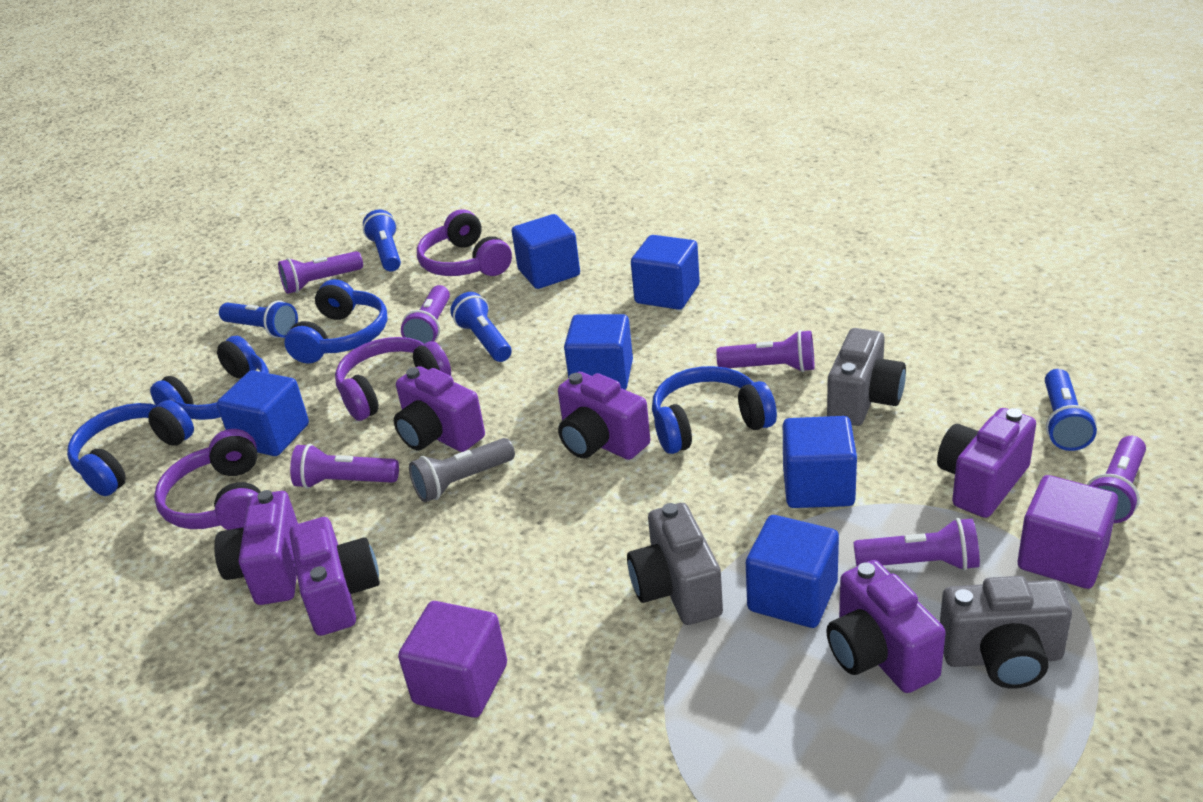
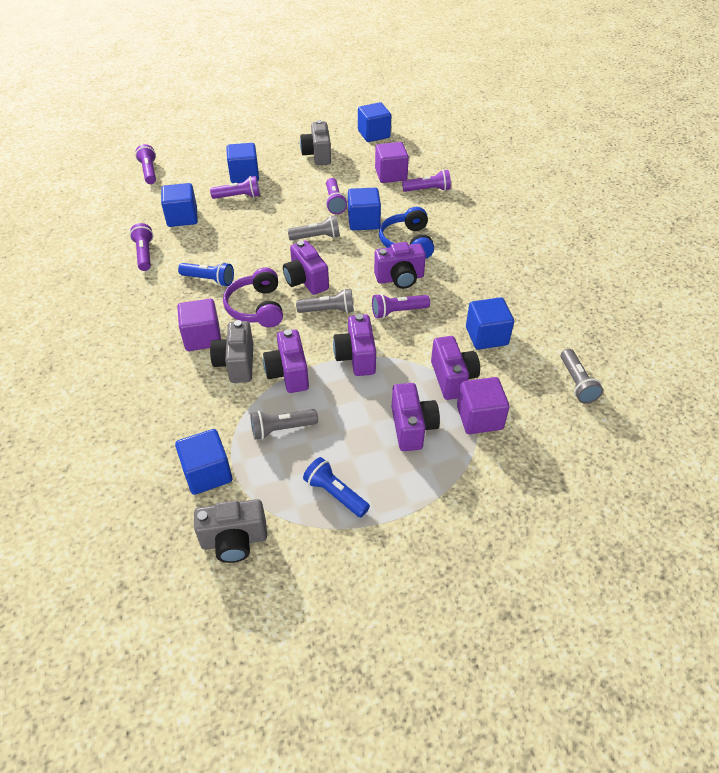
blue flashlight: [219,300,298,338] [363,209,401,272] [450,292,511,362] [1045,369,1097,451] = 4 -> [178,262,234,286] [303,457,370,517] = 2
blue headphones: [67,400,194,496] [150,336,269,420] [284,279,388,364] [652,366,777,454] = 4 -> [379,207,434,259] = 1
grey flashlight: [409,438,515,502] = 1 -> [250,409,318,440] [288,215,340,240] [296,288,354,313] [561,349,603,404] = 4
purple cube: [398,601,507,718] [1018,475,1118,589] = 2 -> [177,299,221,351] [375,142,409,183] [457,377,510,434] = 3
purple headphones: [154,429,261,530] [335,337,451,421] [417,209,512,276] = 3 -> [223,268,283,327] = 1

